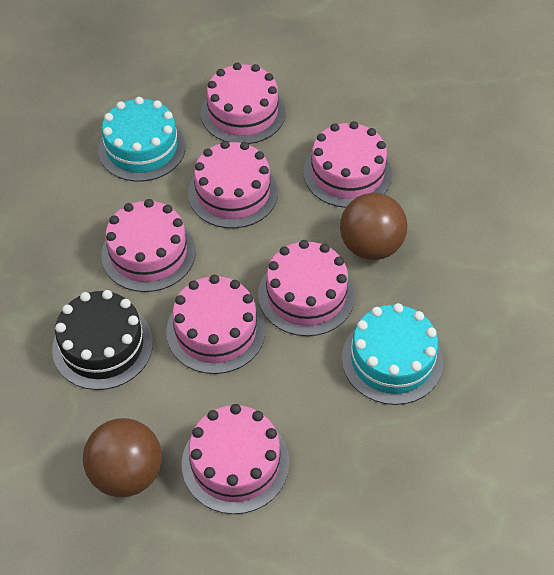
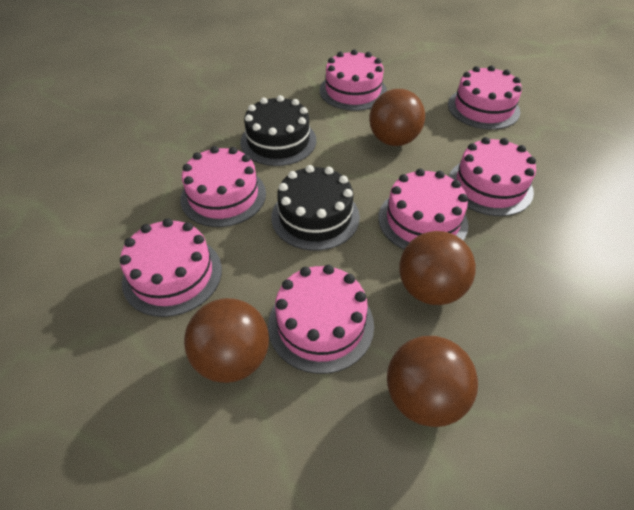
black cake: [52,290,153,390] = 1 -> [240,95,316,166] [271,165,360,251] = 2
brown ball: [83,418,162,497] [340,193,407,260] = 2 -> [184,298,269,383] [369,89,425,146] [387,336,478,427] [399,231,476,305] = 4
turquoise cake: [98,97,186,182] [342,303,443,405] = 2 -> none = 0

